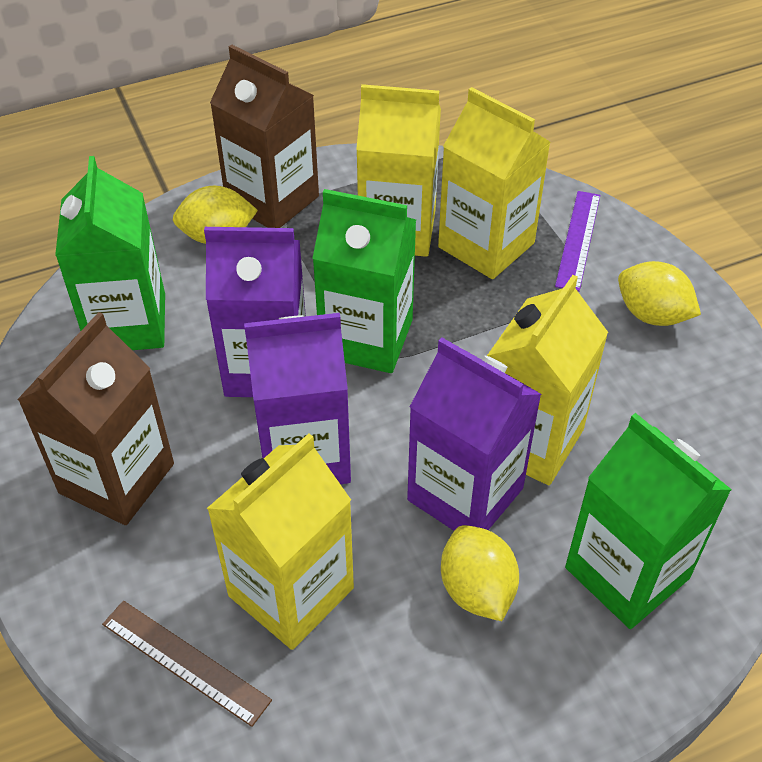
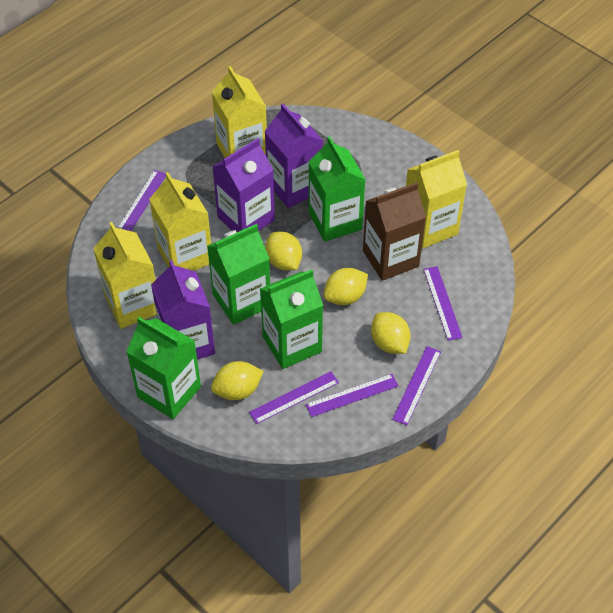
brown carton: [17,312,174,525] [210,44,319,228] = 2 -> [363,182,426,281] = 1
brown ruler: [102,601,272,727] = 1 -> none = 0
green carton: [55,156,165,350] [312,189,416,373] [565,413,732,629] = 3 -> [126,317,201,419] [207,224,270,325] [260,269,323,369] [309,136,366,242] = 4
purple ruler: [555,191,600,292] = 1 -> [118,170,166,231] [249,371,339,424] [306,374,399,417] [392,346,441,425] [423,266,463,341] = 5
yellow lemon: [173,186,258,244] [441,525,519,621] [618,261,701,326] = 3 -> [211,361,264,400] [265,231,302,270] [324,268,368,305] [371,312,411,354] = 4

